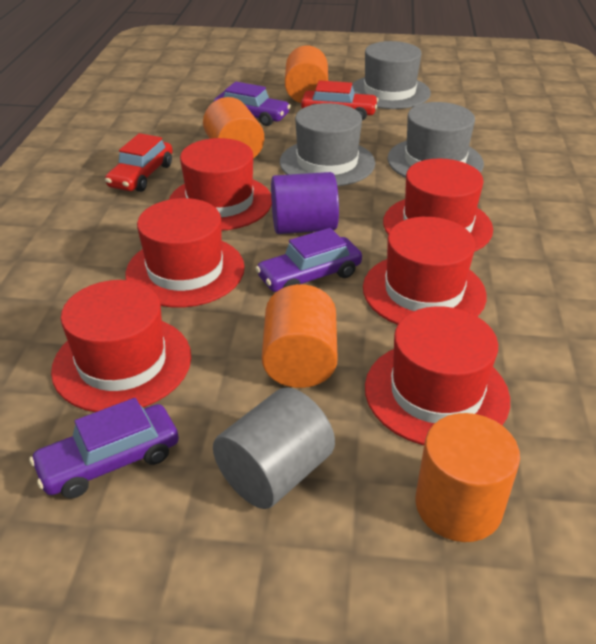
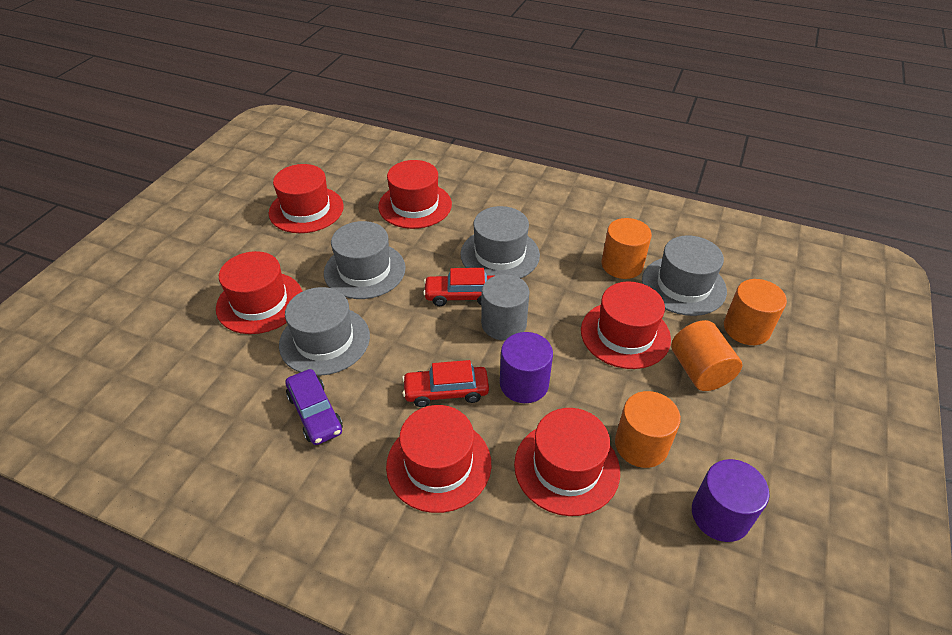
grey hat: [280,103,375,186] [352,41,431,109] [387,102,484,178] = 3 -> [279,287,370,376] [324,221,406,299] [460,206,540,278] [642,235,727,316] = 4
purple car: [29,398,179,499] [214,82,291,126] [255,228,362,292] = 3 -> [285,369,343,445] = 1
purple cylinder: [271,172,339,234] = 1 -> [500,332,553,403] [692,459,770,542] = 2

